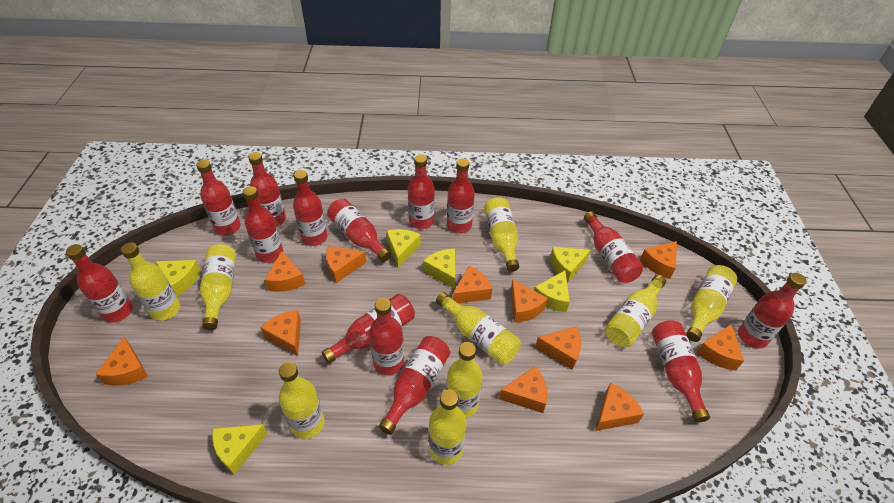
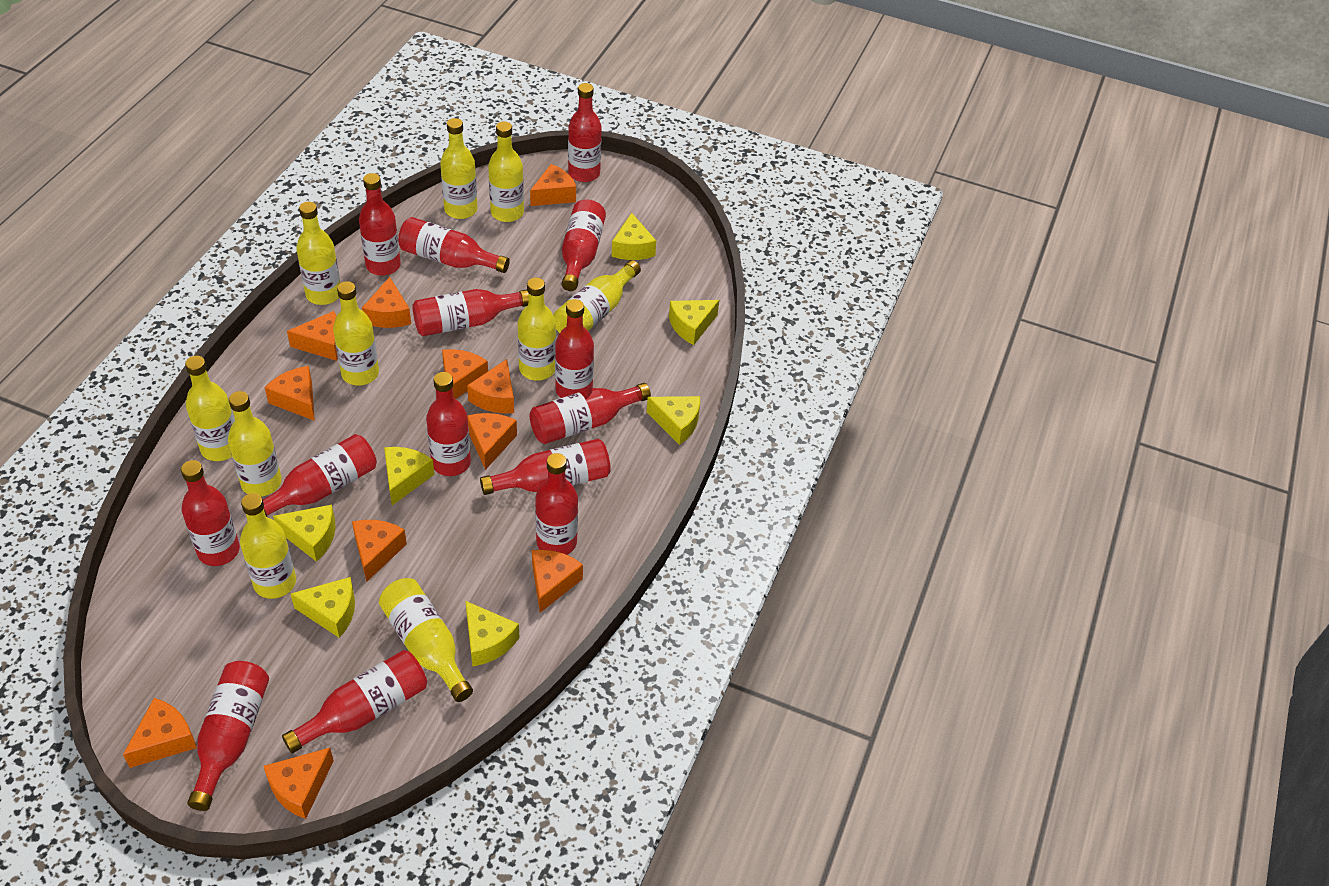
yellow bottle: [121,242,180,321] [200,244,236,330] [279,362,324,439] [429,390,467,465] [436,292,521,365] [446,342,483,418] [484,197,519,272] [605,275,666,347] [686,265,737,342] = 9 -> [185,356,235,461] [228,391,282,497] [240,493,296,599] [296,202,340,305] [333,281,379,386] [379,578,473,702] [440,118,478,219] [488,121,524,222] [518,278,556,381] [553,260,641,333] = 10
yellow cheese: [155,260,201,296] [212,424,268,475] [386,229,421,268] [423,249,455,289] [534,271,570,312] [550,247,591,283] = 6 -> [273,505,335,562] [291,577,355,638] [384,447,435,505] [465,601,519,667] [612,213,656,260] [647,396,700,445] [669,300,719,345] = 7

